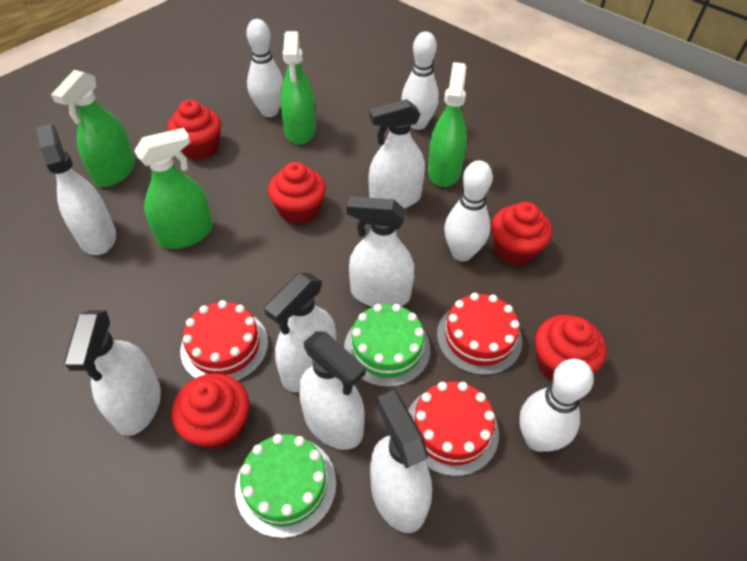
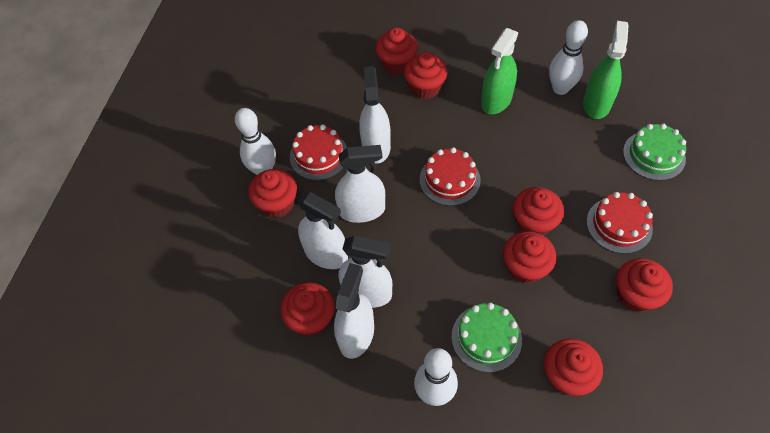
green spray bottle: [51,70,135,187] [134,128,213,249] [280,31,316,145] [428,62,467,187] = 4 -> [481,28,518,114] [583,21,629,119] = 2
red cupcake: [167,100,221,160] [172,373,249,450] [268,162,326,225] [491,202,552,266] [535,315,606,381] = 5 -> [248,169,297,218] [281,282,335,336] [375,27,418,74] [404,52,447,99] [503,231,556,284] [513,187,564,236] [544,338,603,396] [616,258,673,312] = 8
white bowling pin: [246,19,283,117] [401,31,439,130] [444,161,493,261] [519,359,594,452] = 4 -> [235,108,276,175] [414,348,458,406] [549,20,588,95] = 3
white spray bottle: [37,124,116,255] [64,310,161,436] [264,273,337,392] [299,331,366,450] [347,196,415,307] [369,99,425,208] [370,390,432,533] = 7 -> [297,192,348,269] [334,263,374,359] [335,145,385,223] [339,236,392,308] [359,66,391,164] = 5

